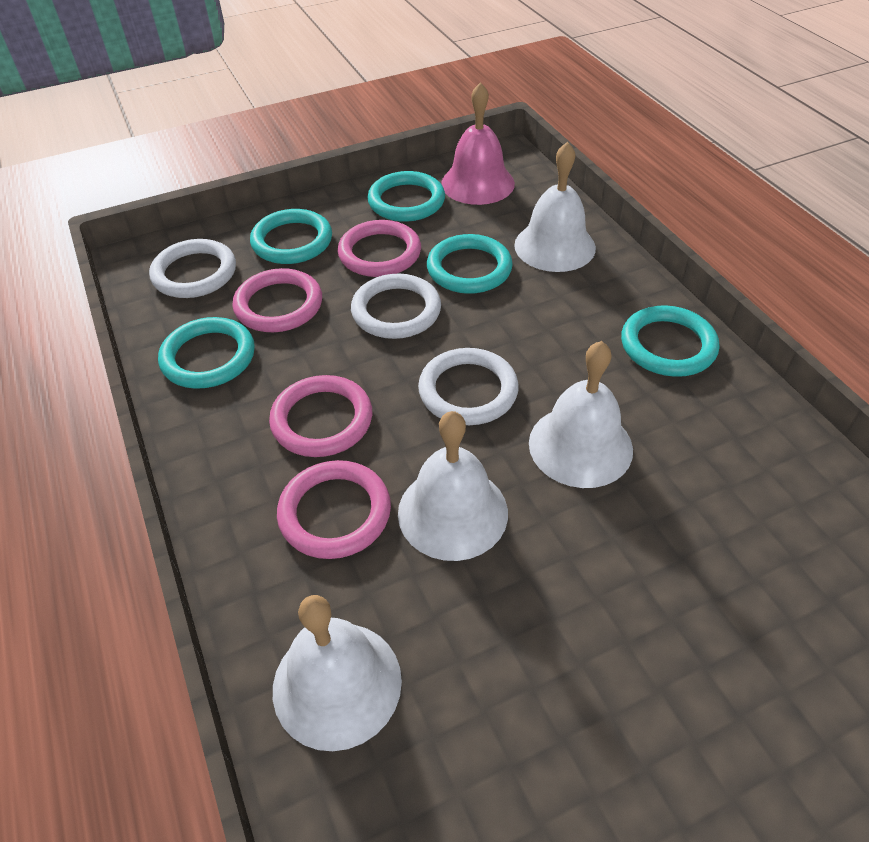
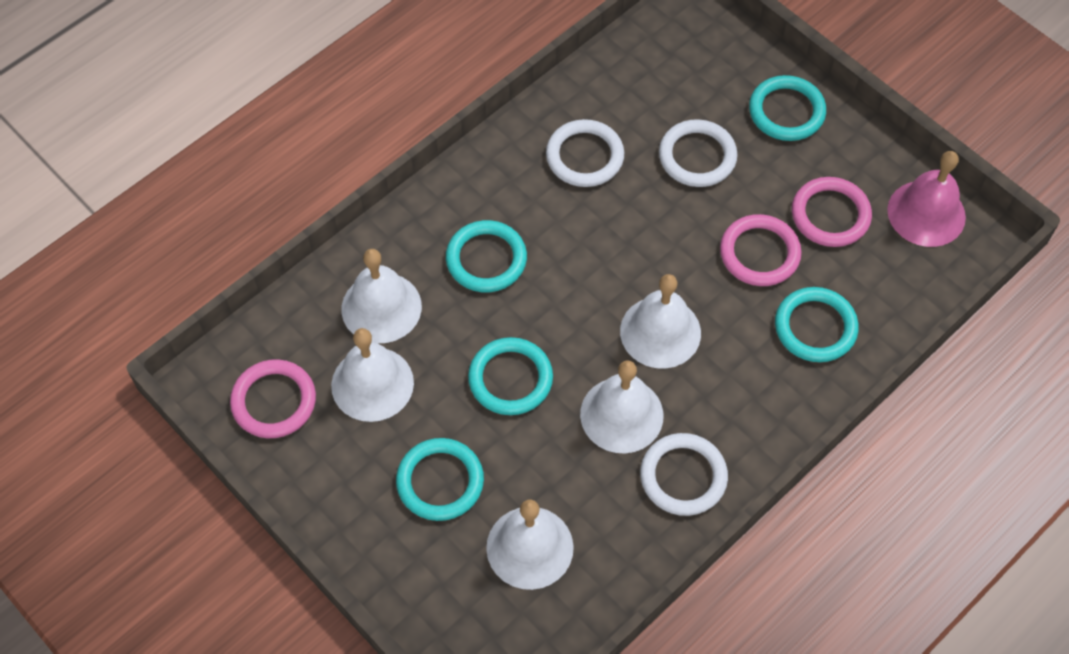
pink ring: [232,268,322,332] [269,375,372,457] [277,460,391,559] [338,220,421,277] = 4 -> [230,359,316,438] [720,214,802,286] [792,177,872,247] = 3
white bell: [273,595,402,751] [398,411,508,561] [514,142,596,272] [529,341,633,488] = 4 -> [331,328,414,422] [342,249,422,343] [486,499,574,590] [580,360,664,454] [620,274,701,369] = 5

